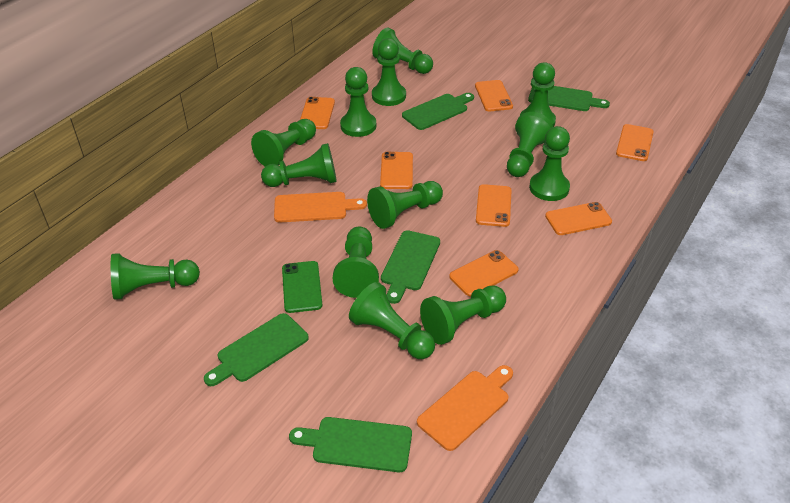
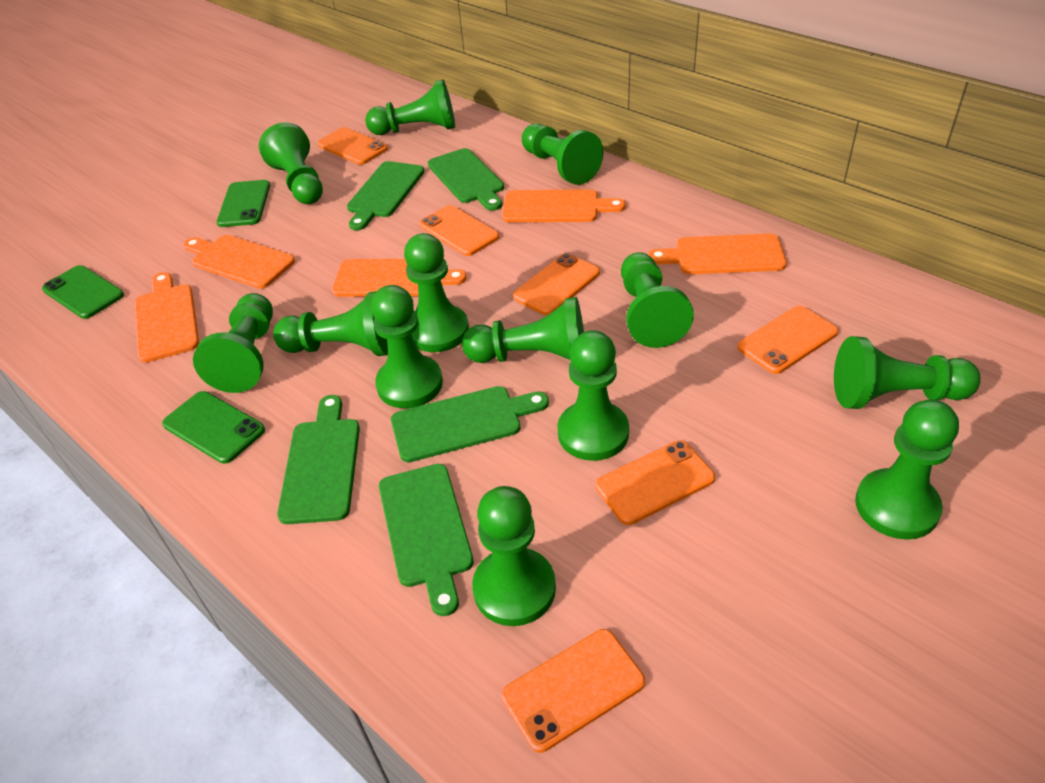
green phone: [282,261,322,313] = 1 -> [42,265,124,319] [162,391,265,464] [217,180,270,227] = 3
orange cutting board: [274,192,367,222] [417,365,513,451] = 2 -> [135,272,199,363] [183,235,295,289] [332,259,467,297] [502,189,626,222] [648,234,787,274] = 5
orange phone: [300,97,335,129] [380,152,413,189] [449,250,518,297] [475,80,513,111] [476,184,512,227] [545,202,612,235] [616,124,654,161] = 7 -> [317,127,388,165] [419,205,499,256] [501,629,645,753] [513,253,600,315] [595,440,715,525] [738,306,838,374] = 6

